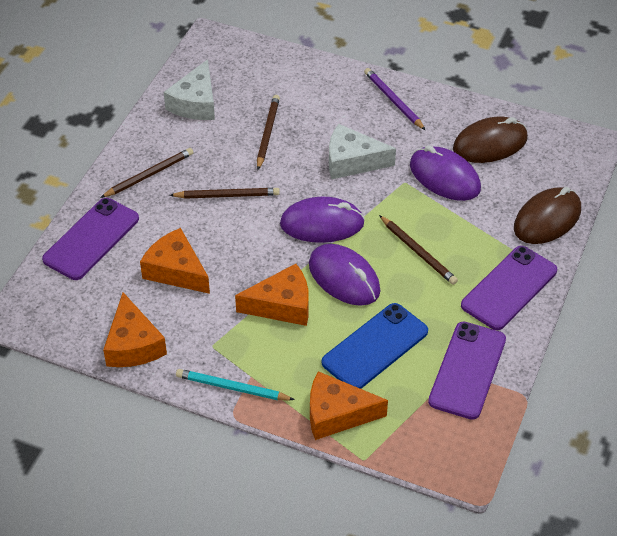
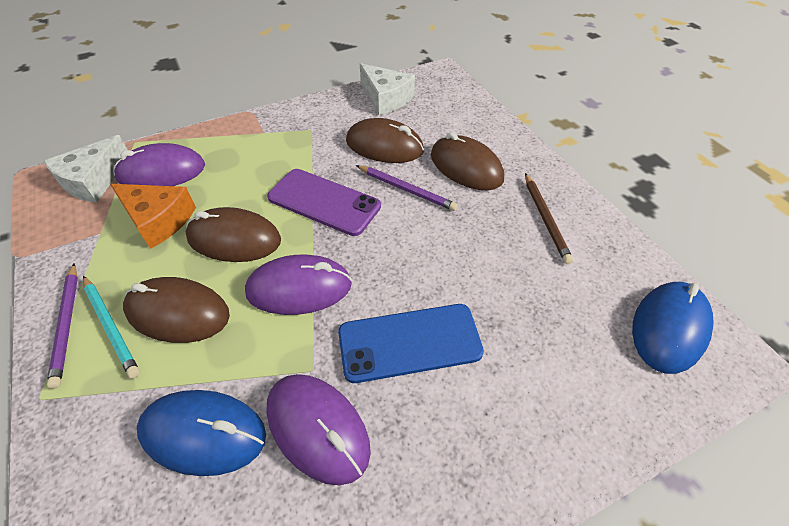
blue mouse: none = 0 -> [137,390,266,476] [632,282,714,374] = 2
brown mouse: [453,116,528,163] [514,187,581,244] = 2 -> [123,277,230,343] [185,207,281,262] [346,118,424,163] [431,132,504,191] = 4
brown pencil: [100,148,194,198] [170,188,280,199] [257,95,280,170] [379,215,458,285] = 4 -> [525,173,573,264] = 1
orange cheese: [103,292,167,367] [140,228,210,294] [235,264,309,326] [310,371,388,440] = 4 -> [110,184,196,249] = 1
purple pencil: [364,68,425,130] = 1 -> [47,263,78,389] [356,165,458,211] = 2
purple phone: [42,198,139,280] [428,321,506,420] [461,246,557,330] = 3 -> [267,169,381,236] = 1

